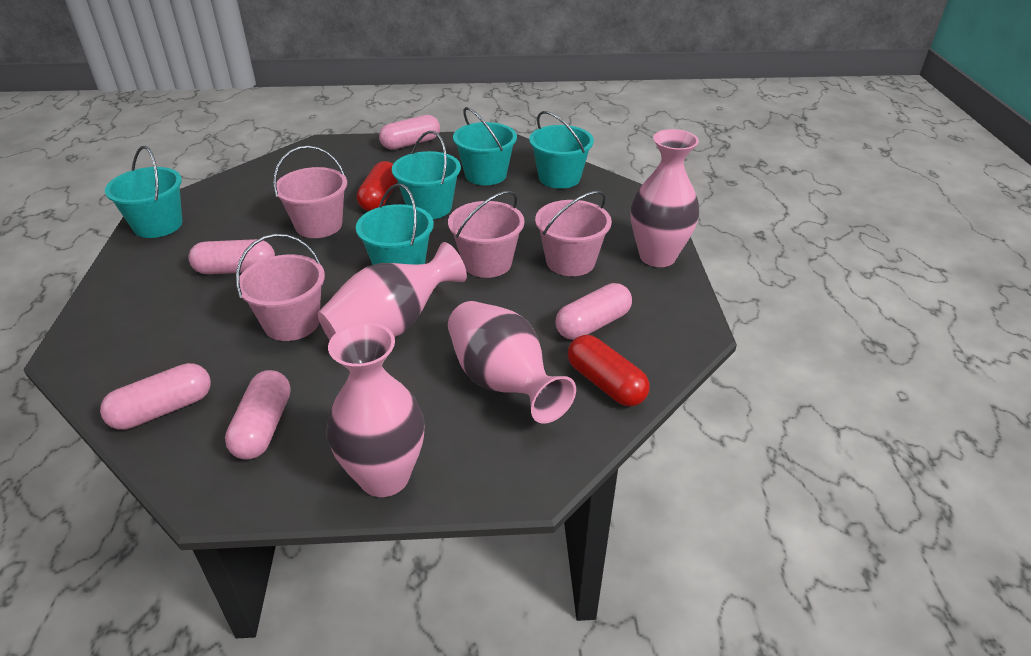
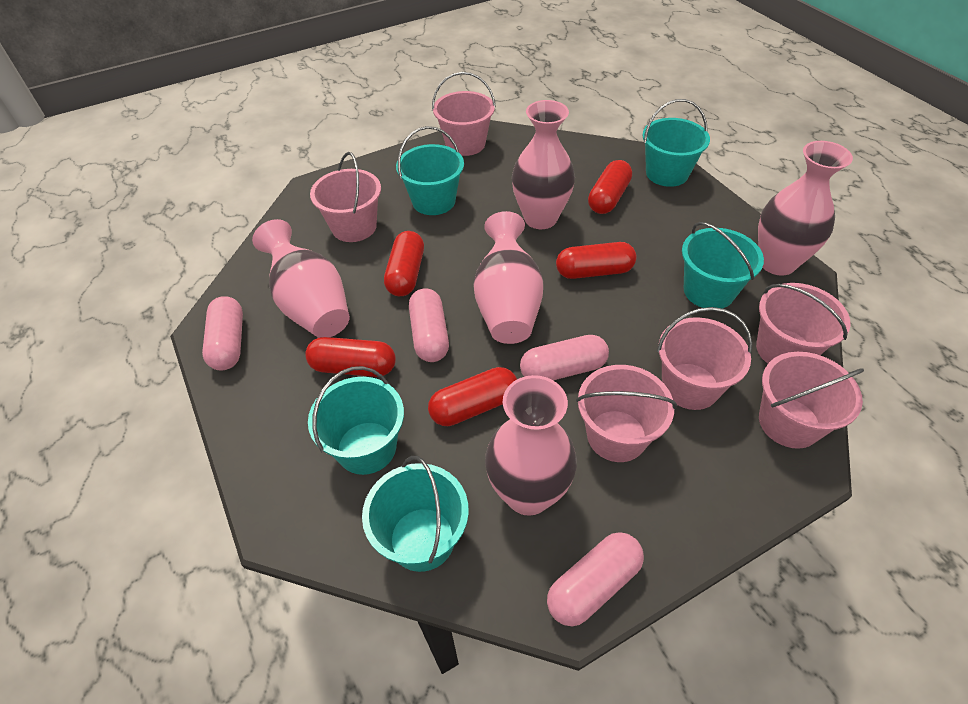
pink bucket: [236,234,325,341] [273,146,347,238] [448,191,525,278] [535,191,612,276] = 4 -> [310,152,381,242] [432,72,496,156] [576,365,677,462] [657,307,752,410] [756,283,851,363] [759,352,864,449] = 6
pink capsule: [100,363,211,430] [188,239,275,274] [225,370,291,460] [379,115,440,150] [555,283,632,340] = 5 -> [202,296,243,371] [409,289,449,362] [520,335,609,380] [547,532,644,627] = 4
pink vase: [318,242,467,340] [327,322,425,497] [448,301,576,424] [631,129,699,267] = 4 -> [252,219,350,338] [473,211,543,344] [485,375,577,516] [512,100,575,229] [758,141,853,276] = 5
red capsule: [357,161,398,211] [568,335,650,407] = 2 -> [305,337,396,377] [384,231,424,296] [428,367,517,426] [556,242,636,279] [588,160,632,214] = 5

